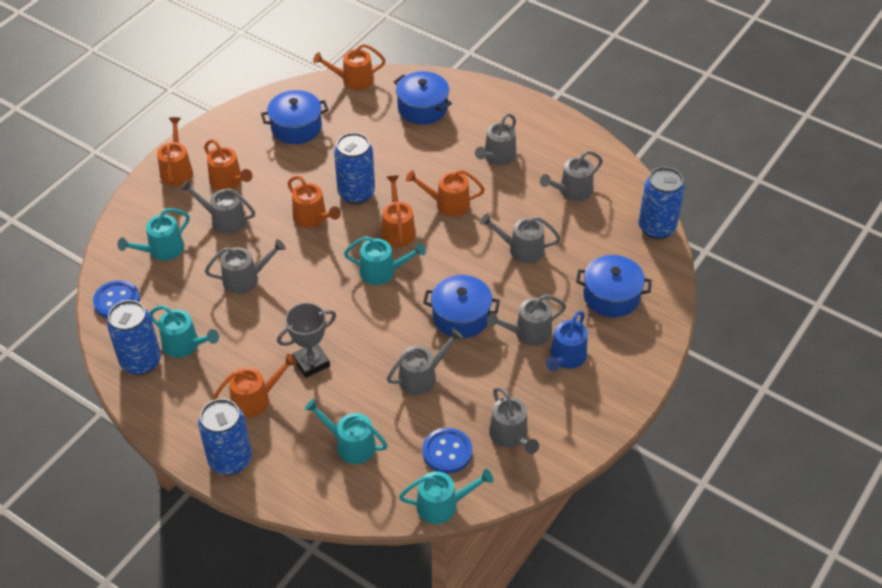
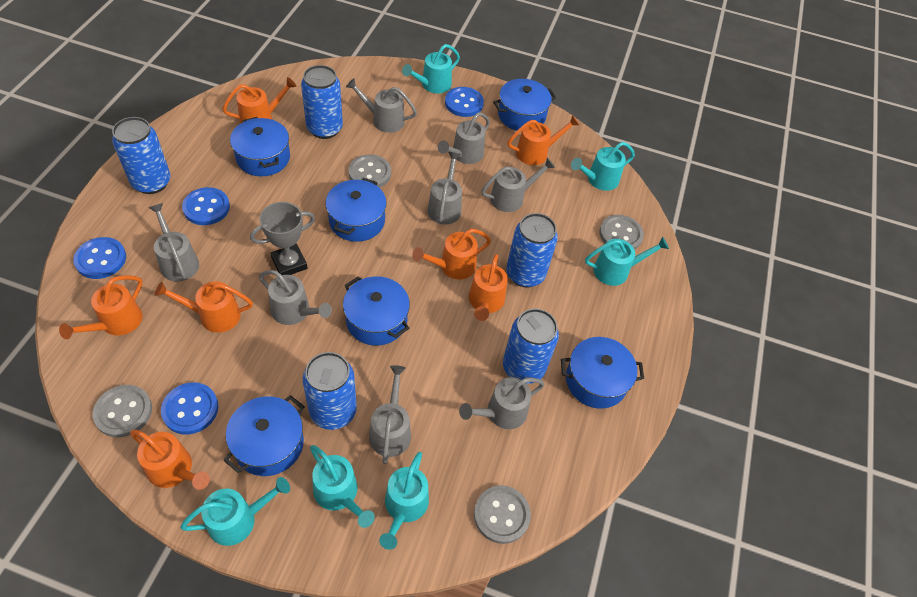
blue button: [93,280,140,318] [423,428,472,473] = 2 -> [73,237,126,279] [161,382,218,434] [182,187,230,225] [445,87,484,117] = 4
blue can: [107,300,161,375] [198,399,252,475] [334,133,375,204] [638,167,685,239] = 4 -> [112,117,170,194] [301,65,343,139] [303,352,357,430] [503,309,559,384] [506,213,558,288] = 5
blue pot: [261,90,328,144] [394,71,452,124] [423,275,500,338] [576,255,652,317] = 4 -> [223,395,305,476] [230,117,290,176] [325,178,387,242] [343,276,410,346] [493,79,556,131] [561,337,644,409] = 6
blue watering can: [546,311,588,371] = 1 -> none = 0
grey button: none = 0 -> [93,385,152,438] [348,154,391,188] [474,485,531,544] [599,215,644,250] = 4
turquoise watering can: [118,208,190,261] [149,306,219,358] [304,399,388,464] [344,236,426,285] [399,469,494,524] = 5 -> [180,477,290,546] [310,445,375,528] [379,452,429,550] [402,44,460,94] [571,142,635,191] [585,237,669,286] = 6

